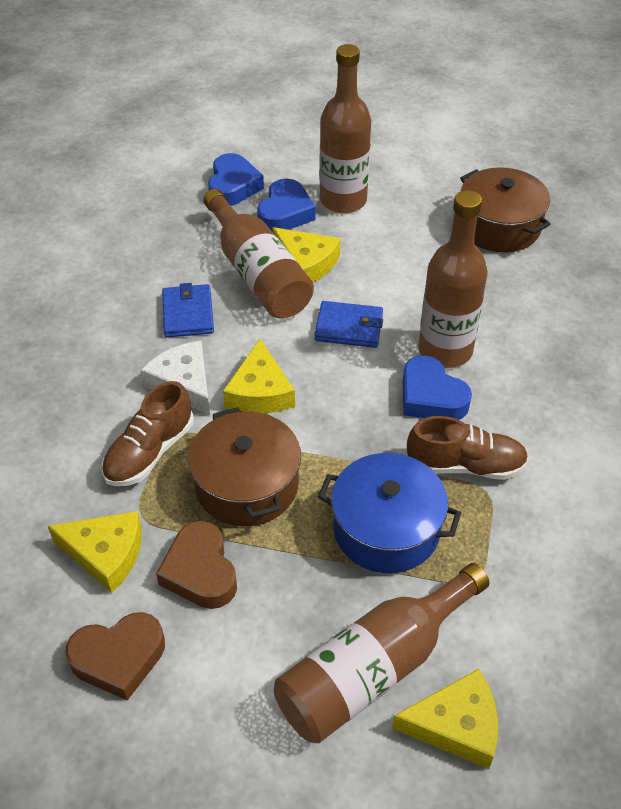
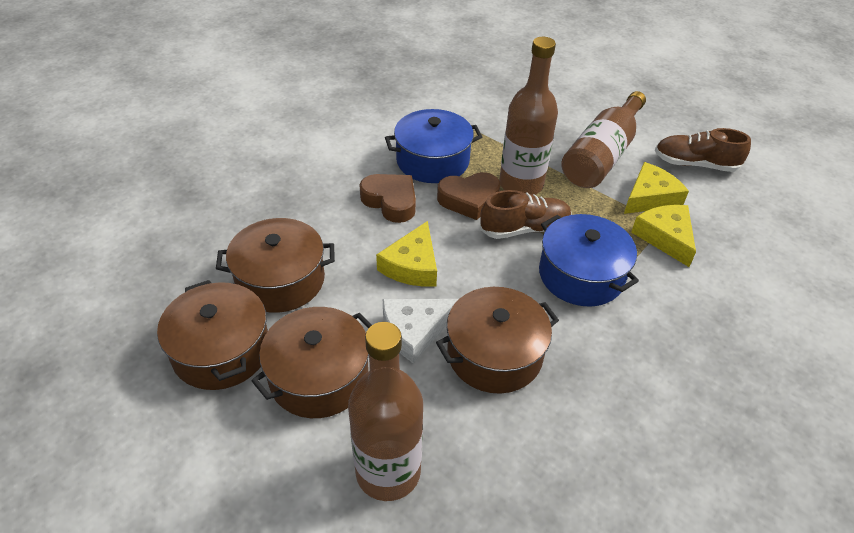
blue heart: [208,153,264,206] [257,178,316,232] [402,355,472,420] = 3 -> none = 0
blue pot: [318,453,461,573] = 1 -> [385,109,482,183] [539,214,639,307] = 2
blue wallet: [162,283,214,338] [314,301,383,348] = 2 -> none = 0
brown bottle: [203,189,314,318] [274,563,489,743] [319,44,371,213] [418,190,488,368] = 4 -> [348,322,423,501] [499,37,558,195] [561,91,646,188] = 3
brown pot: [188,407,301,527] [460,167,551,252] = 2 -> [157,280,268,390] [216,218,335,313] [251,307,372,418] [436,287,559,394] = 4
yellow cheese: [48,511,142,593] [223,339,295,413] [273,227,340,282] [392,669,498,769] = 4 -> [376,221,437,287] [624,162,689,214] [631,205,696,267] = 3

